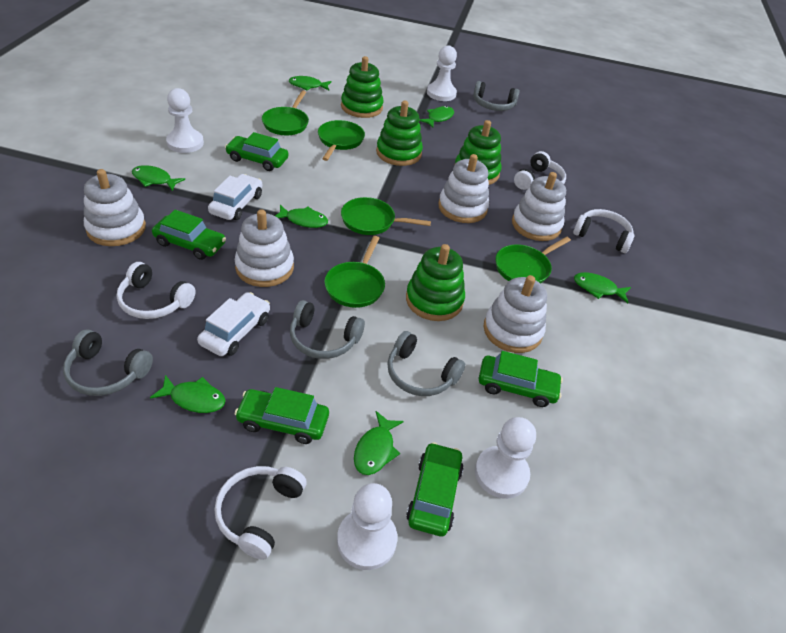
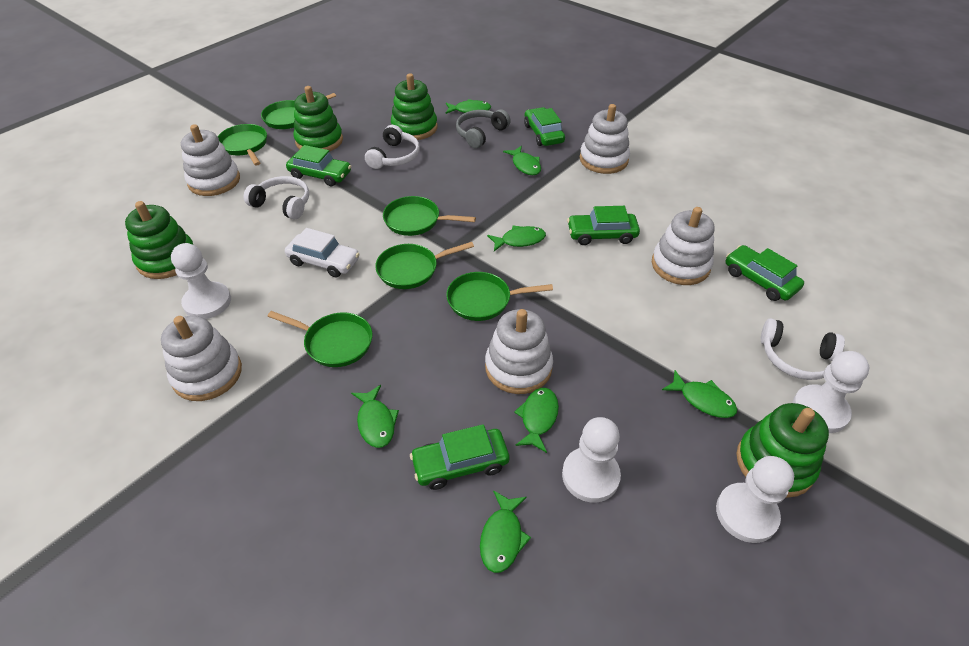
green pan: [262,90,309,135] [318,120,365,161] [324,236,385,308] [341,197,431,235] [496,237,571,284] = 5 -> [218,124,267,166] [261,93,336,129] [267,311,373,367] [375,242,474,289] [383,196,476,236] [446,272,553,321] = 6
grey headphones: [63,329,153,396] [290,300,365,359] [387,331,465,396] [473,81,520,111] = 4 -> [456,109,511,148] = 1
white car: [197,292,270,356] [208,174,262,220] = 2 -> [285,228,359,278] = 1
white headphones: [117,262,196,319] [214,466,307,560] [514,151,566,190] [573,209,635,253] = 4 -> [244,176,309,219] [365,125,420,169] [761,318,845,380] = 3

